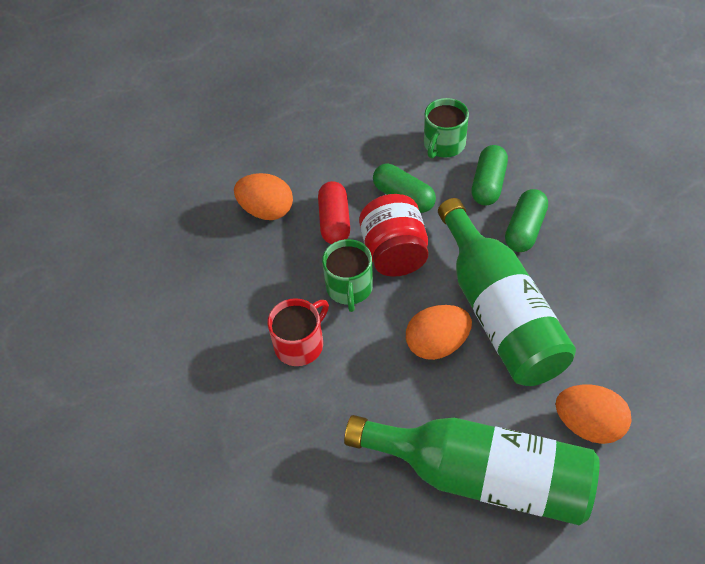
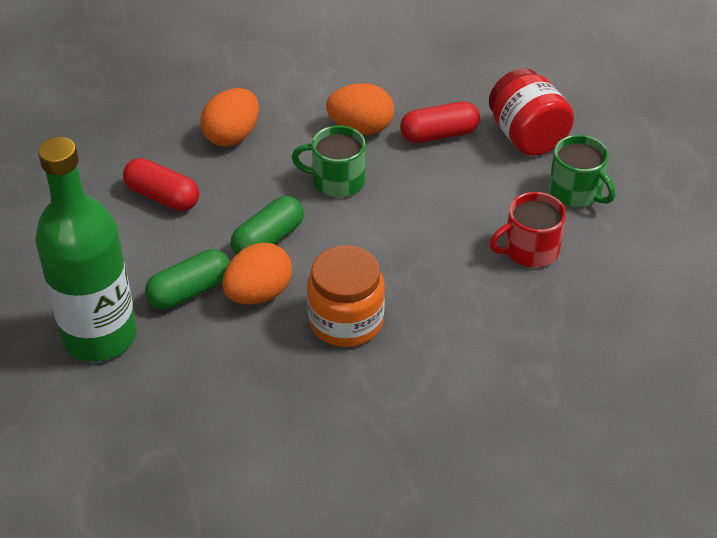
green bottle: [344,415,600,526] [438,198,576,386] = 2 -> [35,137,137,362] = 1
green capsule: [373,164,436,213] [471,145,508,206] [505,189,548,252] = 3 -> [145,249,230,309] [231,196,304,255] = 2
orange jar: none = 0 -> [307,245,385,347] = 1
red capsule: [318,181,350,244] = 1 -> [123,158,199,211] [400,101,480,143] = 2

